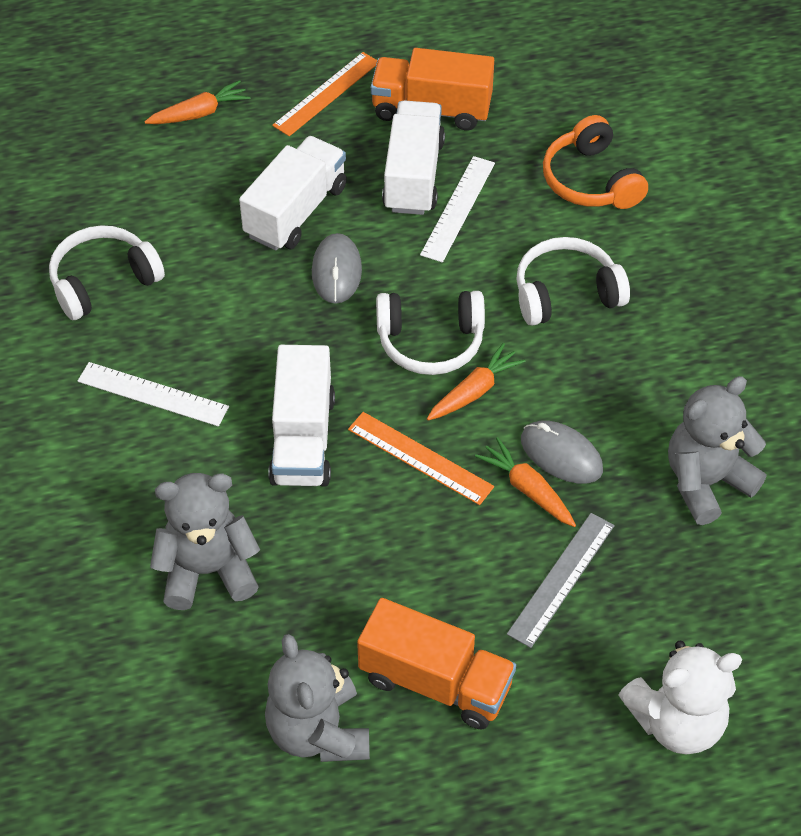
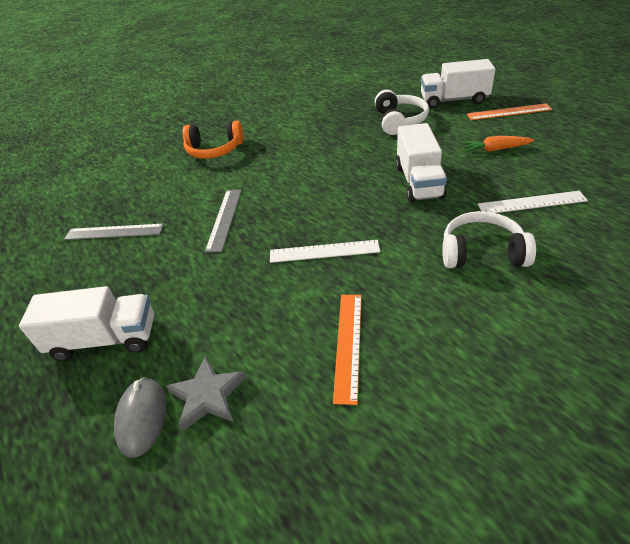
grey mouse: [312,233,362,304] [521,420,603,483] = 2 -> [114,377,166,458] = 1
grey ruler: [507,513,615,648] = 1 -> [64,224,164,240] [205,190,242,252] = 2
grey star: none = 0 -> [166,356,247,432] = 1
grey teddy bear: [150,473,260,610] [265,634,370,762] [668,376,766,525] = 3 -> none = 0
orange carrot: [144,80,251,124] [427,343,526,421] [475,437,576,527] = 3 -> [460,136,535,153] = 1
orange truck: [357,598,516,729] [371,48,494,130] = 2 -> none = 0
white headphones: [49,225,165,320] [376,291,485,375] [516,237,630,326] = 3 -> [375,90,429,135] [442,211,536,268] = 2
white teddy bear: [619,641,742,754] = 1 -> none = 0

